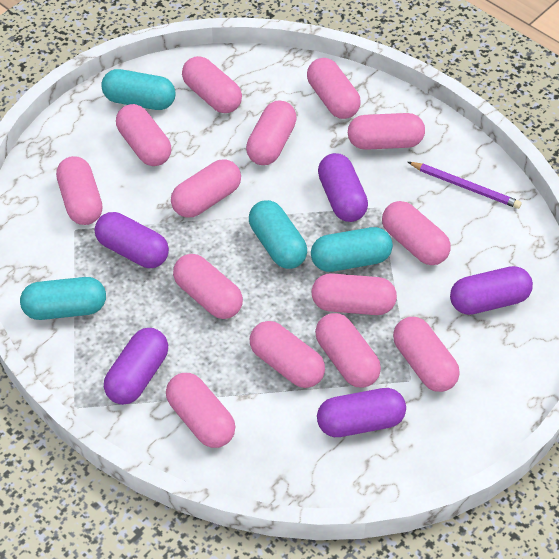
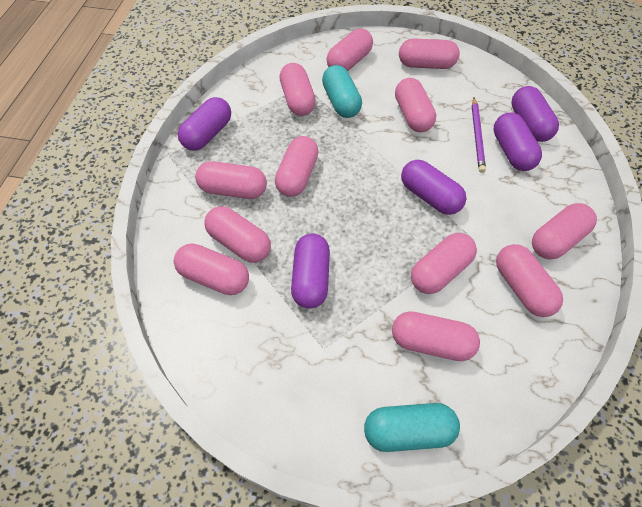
pink capsule: [56,156,102,225] [116,104,171,166] [166,373,235,448] [171,159,241,218] [173,254,243,319] [182,56,242,113] [246,101,297,165] [250,321,325,388] [307,58,361,119] [312,273,397,315] [315,313,381,388] [348,113,425,150] [382,201,450,265] [393,317,460,392] = 14 -> [174,243,249,295] [195,161,267,199] [204,206,271,263] [275,136,319,197] [280,63,316,116] [327,28,373,71] [392,311,480,361] [395,78,436,132] [399,39,460,69] [411,233,477,294] [496,244,563,317] [532,203,597,259] = 12
turquoise capsule: [20,277,106,320] [101,69,176,110] [249,200,307,269] [311,227,393,272] = 4 -> [322,65,362,118] [364,403,460,452] = 2

